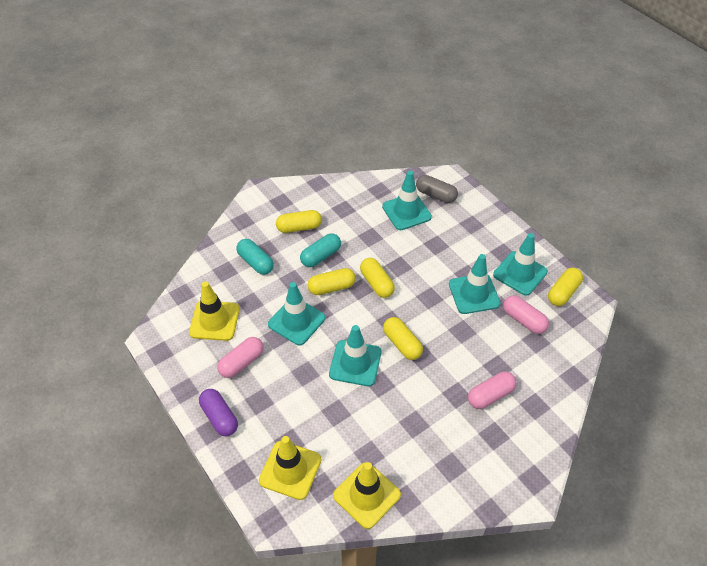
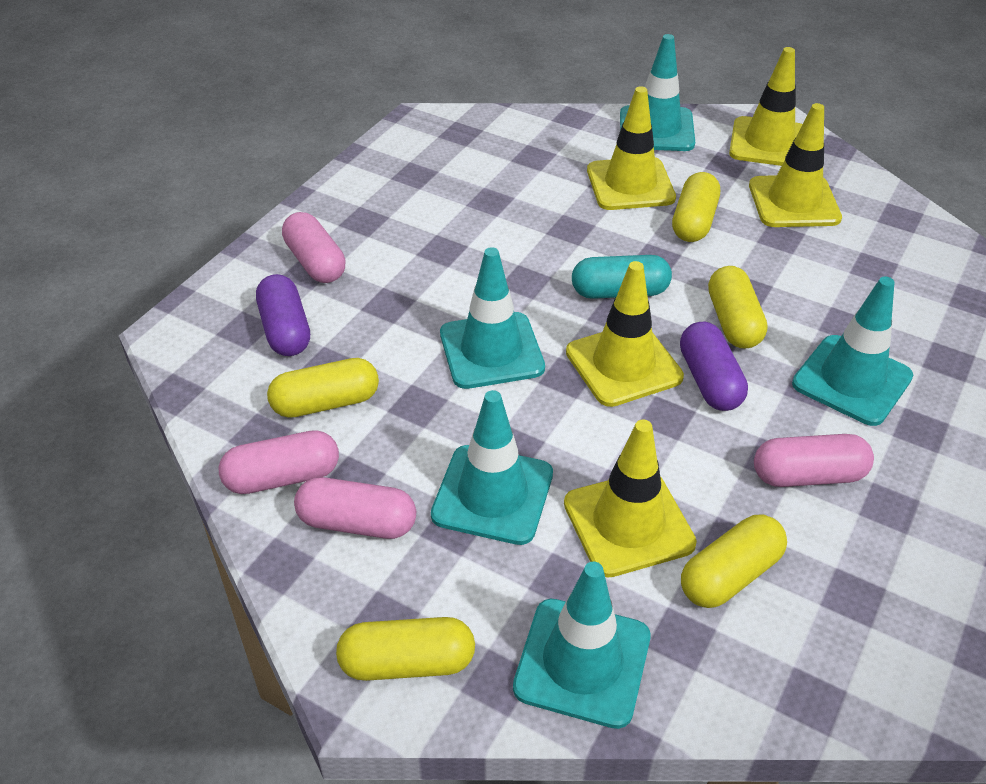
grey capsule: [416,175,458,203] = 1 -> none = 0
pink capsule: [217,337,264,378] [468,371,517,409] [503,296,549,334] = 3 -> [218,430,339,494] [282,212,346,283] [294,477,416,539] [754,434,874,487] = 4
purple capsule: [199,389,238,436] = 1 -> [256,274,310,356] [680,322,748,411] = 2
turquoise capsule: [236,239,274,275] [300,233,341,267] = 2 -> [572,255,672,299] = 1
yellow traffic cone: [189,281,240,341] [259,436,321,500] [333,462,401,529] = 3 -> [564,420,697,577] [566,261,684,407] [587,86,676,210] [729,47,802,166] [749,103,842,227] = 5

